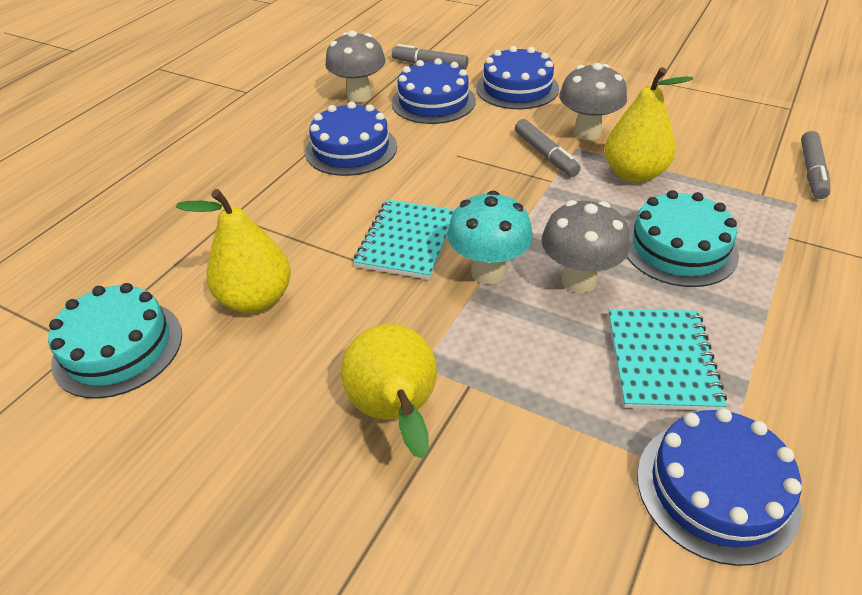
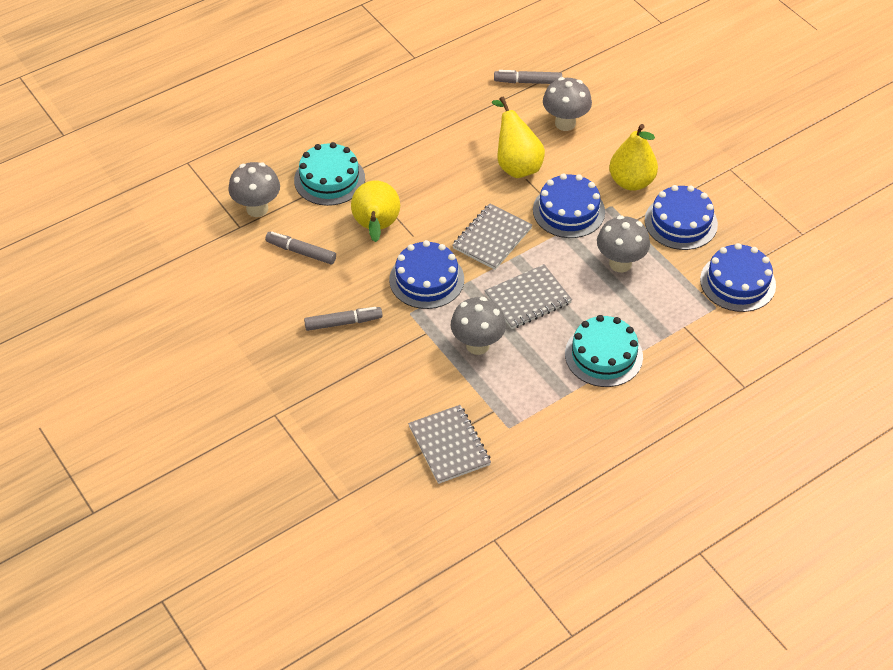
grey mushroom: [325,31,386,103] [541,200,630,293] [559,63,627,140] = 3 -> [228,162,280,217] [451,297,506,355] [543,77,592,131] [597,215,650,273] = 4
grey notebook: none = 0 -> [408,405,491,484] [452,203,533,270] [484,264,572,329] = 3
turquoise mushroom: [447,191,533,285] = 1 -> none = 0
turquoise notebook: [353,200,455,280] [608,309,727,410] = 2 -> none = 0

